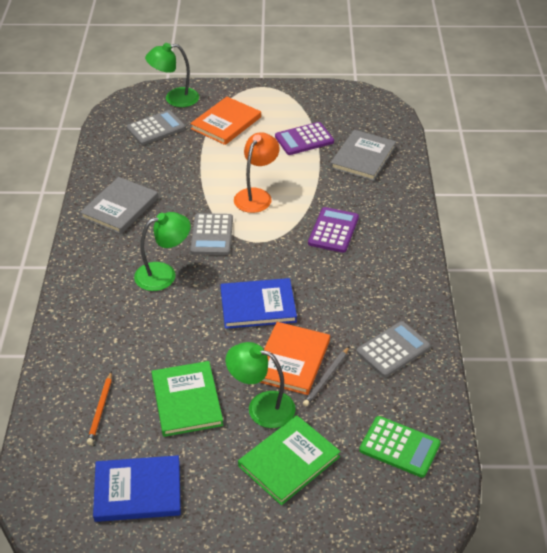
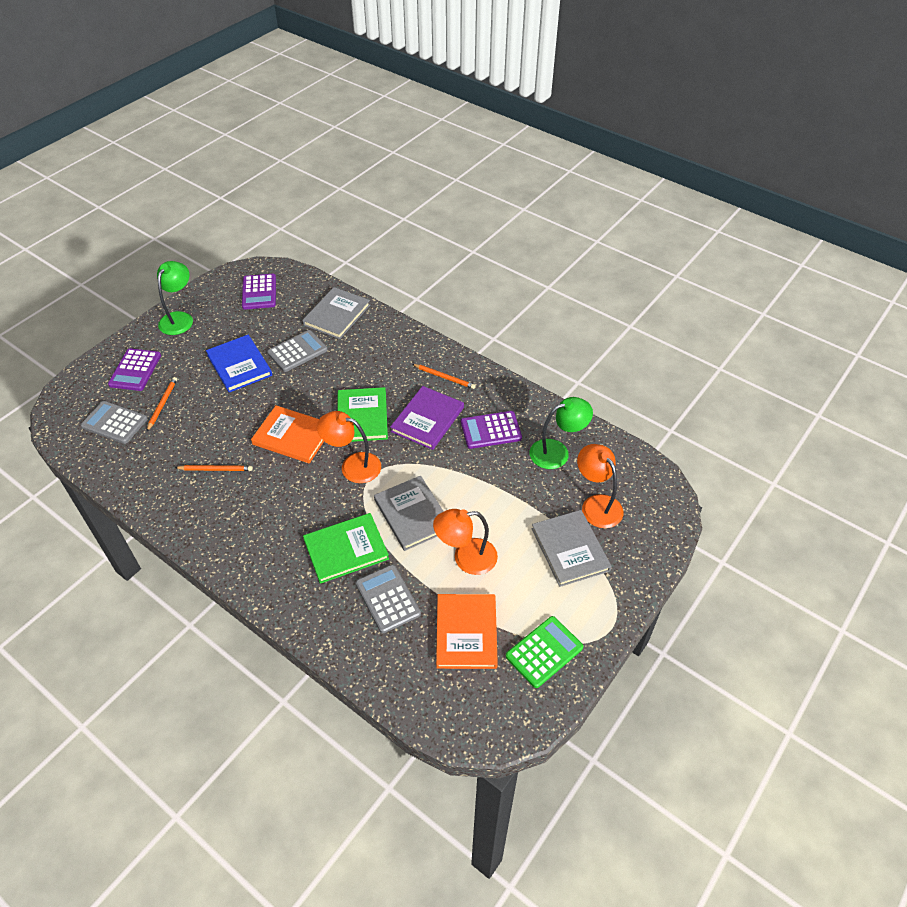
blue book: [93,455,181,522] [220,278,297,329] = 2 -> [206,335,272,393] = 1
green lamp: [134,212,191,291] [145,43,199,107] [226,342,296,428] = 3 -> [157,261,193,335] [530,397,593,469] = 2
grey book: [80,177,158,234] [330,130,396,181] = 2 -> [302,287,370,339] [374,476,444,551] [532,510,612,587] = 3
grey pencil: [303,347,349,406] = 1 -> none = 0
orange lamp: [234,132,280,213] = 1 -> [317,411,381,483] [433,509,498,575] [577,444,623,528] = 3
orange pencil: [87,371,112,445] = 1 -> [147,377,177,431] [175,465,253,471] [412,364,476,389] = 3
purple book: none = 0 -> [390,386,464,450] = 1
purple calculator: [275,122,334,155] [308,207,359,253] = 2 -> [108,348,161,391] [242,274,276,310] [461,411,522,449] = 3

